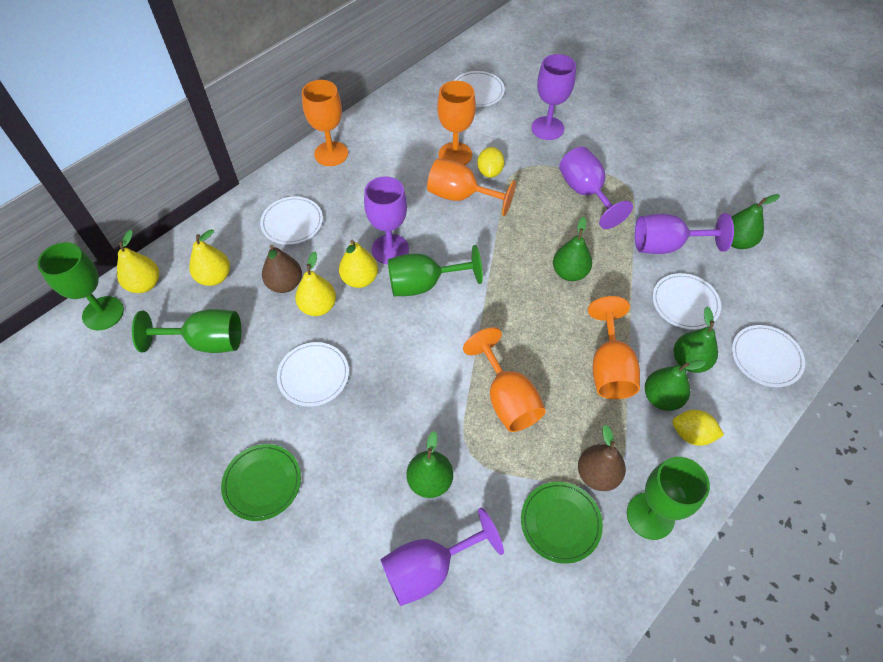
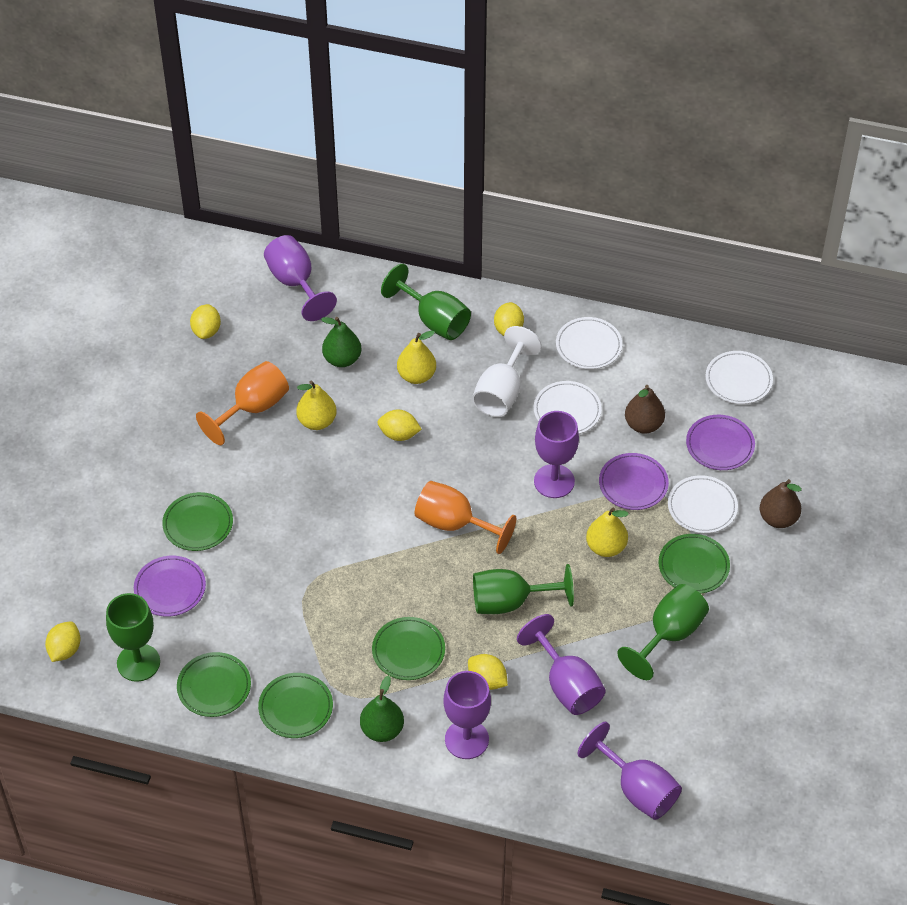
green pear: [407,431,453,498] [553,217,592,281] [645,360,706,411] [673,307,718,373] [731,194,780,249] = 5 -> [321,317,361,367] [360,676,404,742] = 2
green plate: [221,444,301,521] [521,482,603,564] = 2 -> [162,492,233,551] [177,652,251,717] [258,673,333,738] [372,617,445,680] [658,534,730,594] = 5
orange goblet: [302,80,348,166] [427,158,516,216] [437,81,476,165] [463,327,546,432] [588,296,640,399] = 5 -> [196,361,289,445] [415,481,516,554] = 2
purple plate: none = 0 -> [134,556,206,617] [599,453,669,510] [686,415,755,470] = 3
white goblet: none = 0 -> [472,326,541,417] = 1
white plate: [260,197,323,245] [277,342,349,407] [454,71,505,107] [653,273,721,330] [732,325,805,387] = 5 -> [534,381,602,434] [556,317,622,369] [668,475,738,533] [706,351,773,404] = 4
yellow lemon: [477,147,505,178] [672,410,724,446] = 2 -> [45,622,80,662] [190,304,221,339] [377,410,422,441] [468,654,508,690] [494,302,524,336] = 5
yellow pear: [117,230,159,293] [189,229,230,286] [295,252,336,316] [339,239,378,288] = 4 -> [296,381,337,430] [397,331,436,384] [586,507,629,557] = 3

